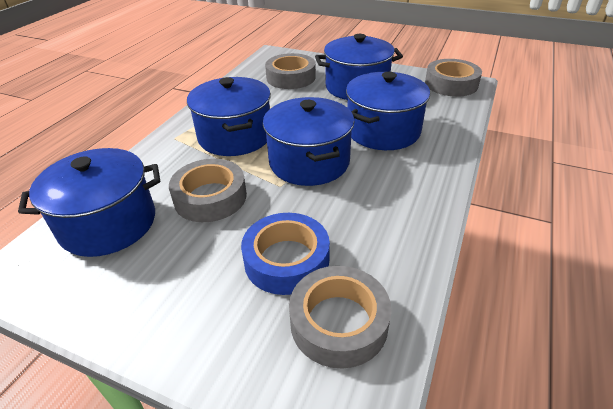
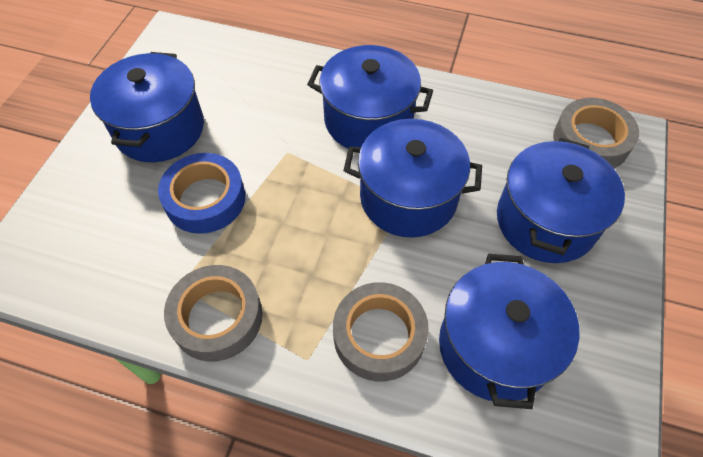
grey tape: [169,159,247,222] [265,53,316,89] [289,266,391,369] [425,59,482,97] = 4 -> [164,265,263,361] [333,282,429,381] [553,98,639,168] = 3

